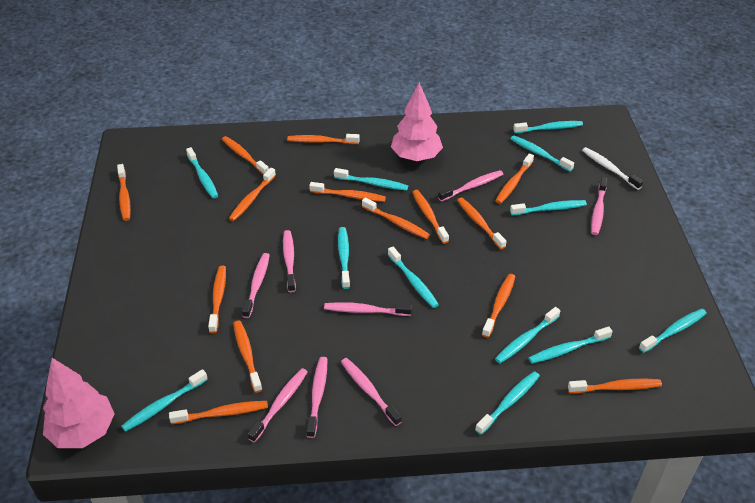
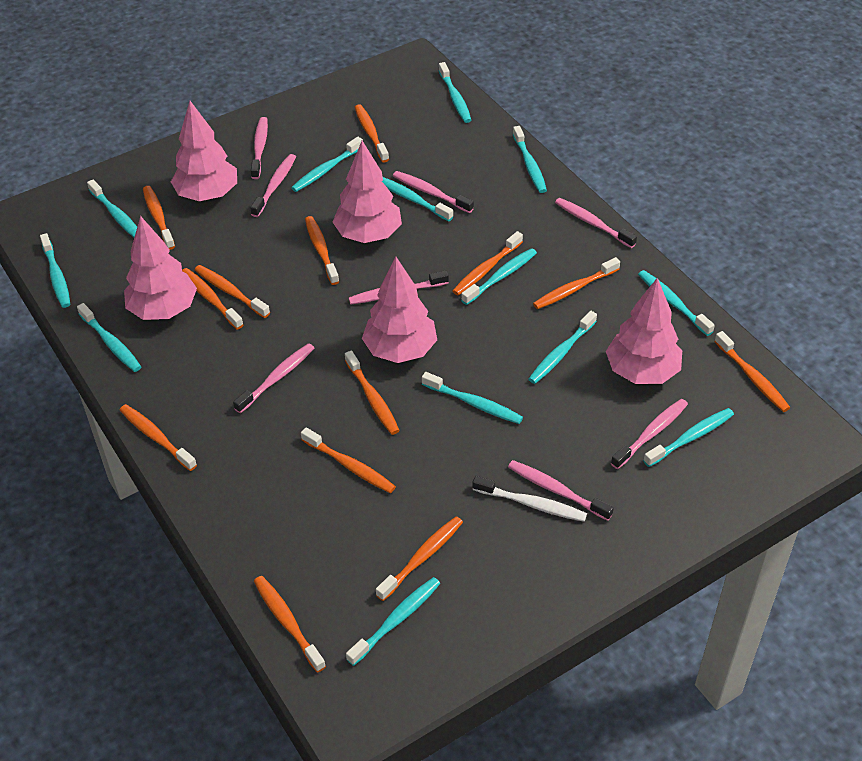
orange toothbrush: [117,164,131,221] [169,401,268,424] [208,266,226,333] [222,136,269,175] [229,168,276,221] [233,320,262,393] [287,134,360,144] [309,182,386,202] [362,198,430,239] [412,190,449,244] [457,197,507,249] [482,274,515,338] [496,153,534,204] [568,379,662,393] = 14 -> [120,404,197,471] [143,186,175,250] [182,268,243,330] [195,265,270,318] [254,576,326,673] [301,427,396,493] [305,216,339,285] [345,350,400,435] [355,104,389,162] [376,516,463,601] [453,231,523,296] [533,257,620,309] [714,331,790,412] = 13
pink tree: [43,358,114,448] [391,82,443,161] = 2 -> [124,216,197,320] [171,101,237,201] [333,141,402,243] [362,257,437,363] [606,278,682,384] = 5
turquoise toothbrush: [121,369,208,432] [186,147,218,199] [334,168,408,191] [338,227,350,289] [388,247,439,308] [475,371,540,435] [495,307,560,363] [510,200,587,215] [511,136,574,172] [513,121,583,133] [529,327,612,364] [639,309,707,353] = 12 -> [40,233,70,308] [77,303,141,372] [87,180,137,237] [291,137,363,192] [346,577,440,666] [382,177,453,222] [422,372,523,424] [439,62,471,123] [461,248,537,305] [513,126,547,193] [528,311,597,384] [638,270,715,336] [643,408,734,467] = 13

